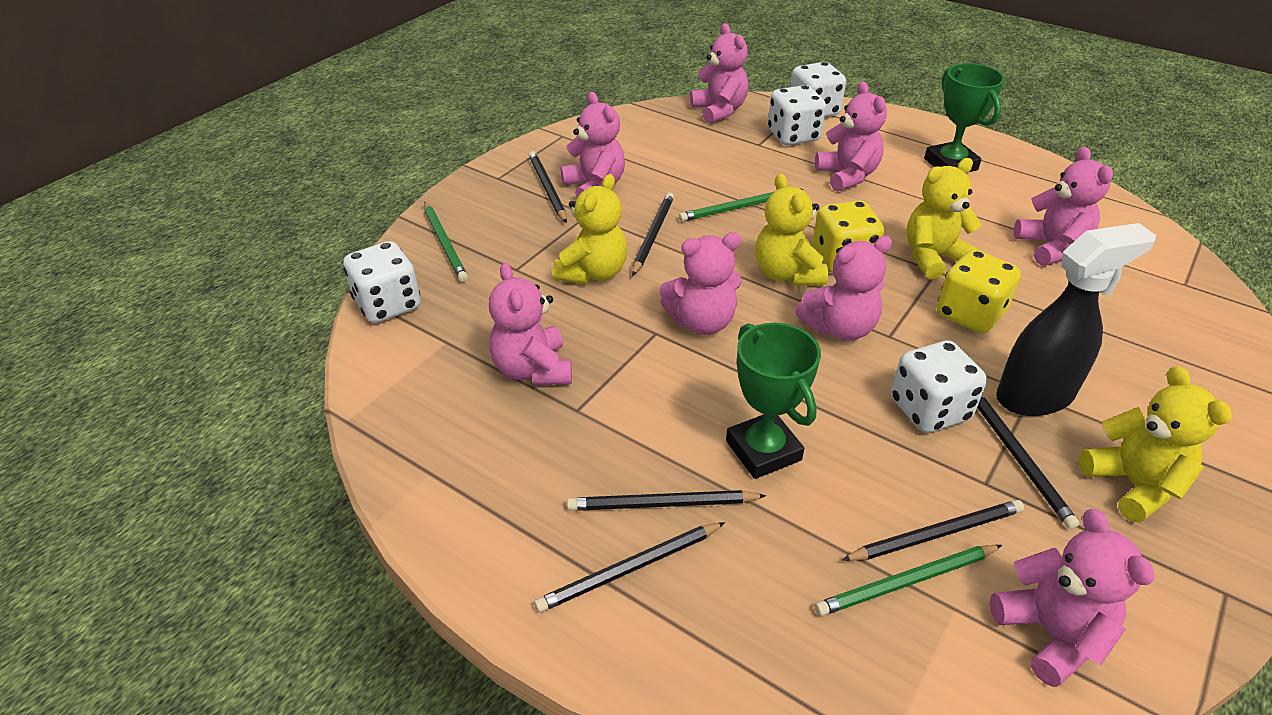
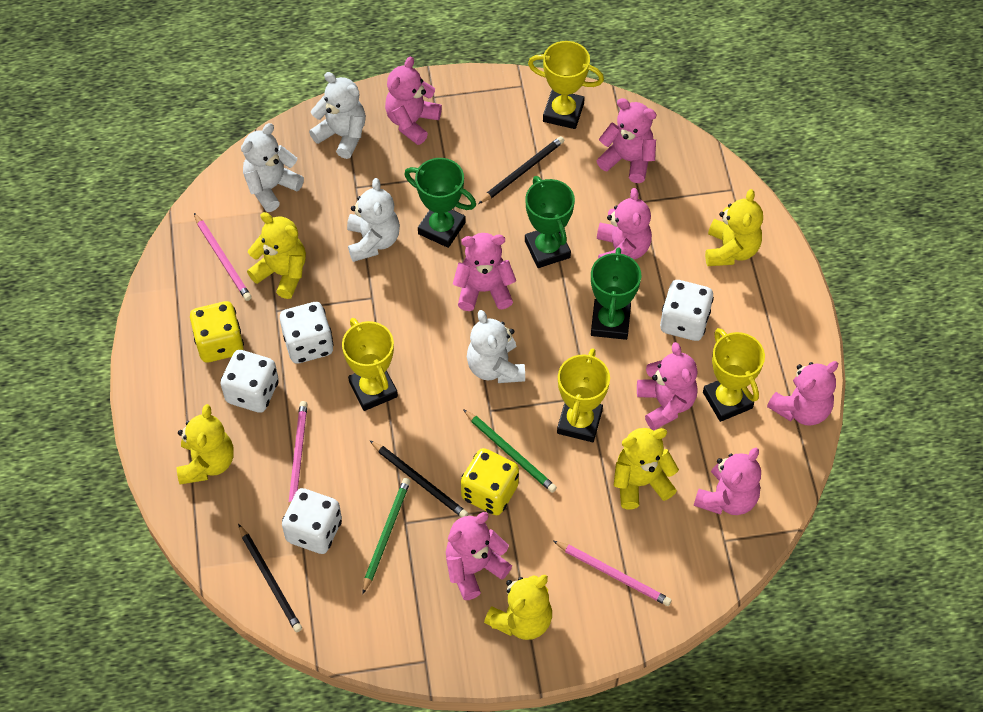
black pencil: [529,151,567,223] [534,522,725,613] [567,490,766,511] [632,192,674,276] [842,500,1024,561] [977,396,1079,529] = 6 -> [238,524,302,632] [369,440,468,518] [478,136,564,204] = 3
black spray bottle: [996,223,1156,416] = 1 -> none = 0
green pencil: [424,201,468,282] [679,189,803,222] [815,545,1002,616] = 3 -> [362,478,410,595] [463,409,557,493] = 2
green trophy: [726,323,821,479] [924,63,1005,172] = 2 -> [404,158,476,248] [525,176,575,268] [591,247,641,340] = 3
pink pencil: none = 0 -> [194,213,252,301] [288,401,308,505] [553,541,672,606] = 3
white teddy bear: none = 0 -> [241,123,304,212] [309,72,366,159] [347,178,400,262] [467,310,525,383] = 4
yellow teddy bear: [553,174,627,284] [755,173,828,286] [907,158,982,279] [1079,366,1232,523] = 4 -> [177,404,234,485] [247,212,306,299] [484,575,552,640] [614,428,679,509] [705,189,763,266] = 5
yellow trophy: none = 0 -> [342,318,398,411] [528,41,604,129] [557,348,610,442] [703,328,765,422] = 4

